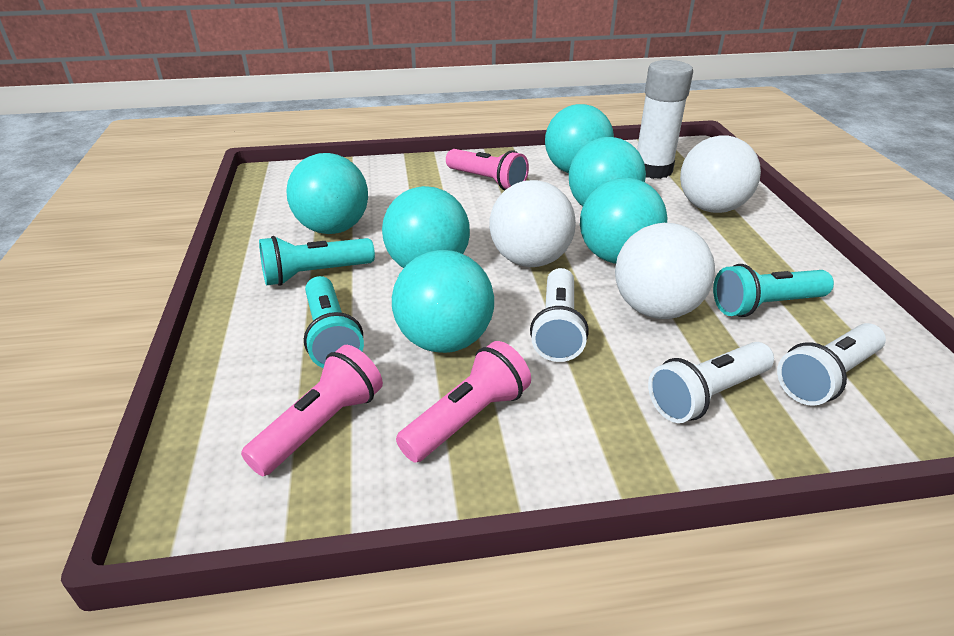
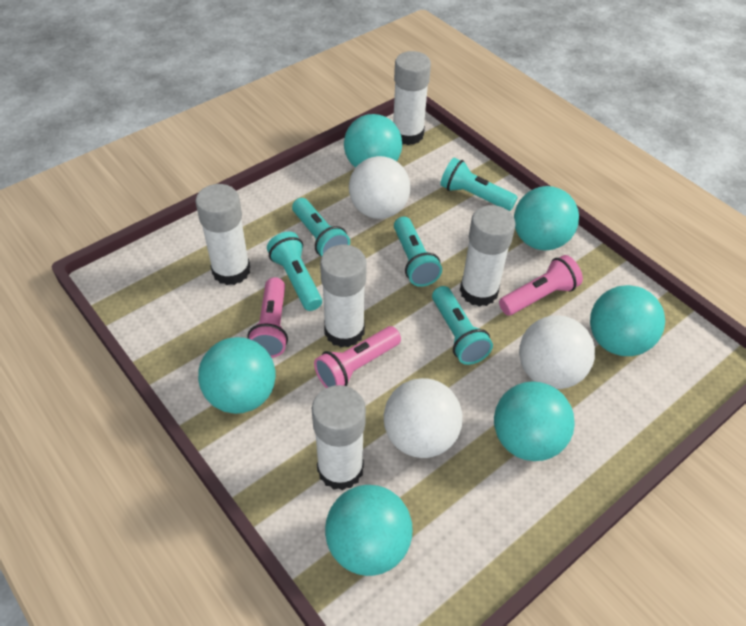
turquoise flashlight: [259,236,375,286] [304,276,364,368] [713,264,834,317] = 3 -> [267,232,322,311] [292,198,350,257] [394,217,442,287] [432,286,493,365] [440,157,518,211] = 5
white flashlight: [530,268,589,362] [648,342,774,423] [777,323,886,406] = 3 -> none = 0
white glue stick: [637,60,693,179] = 1 -> [195,184,250,285] [312,385,366,491] [320,244,367,347] [393,51,431,145] [460,205,516,307] = 5

